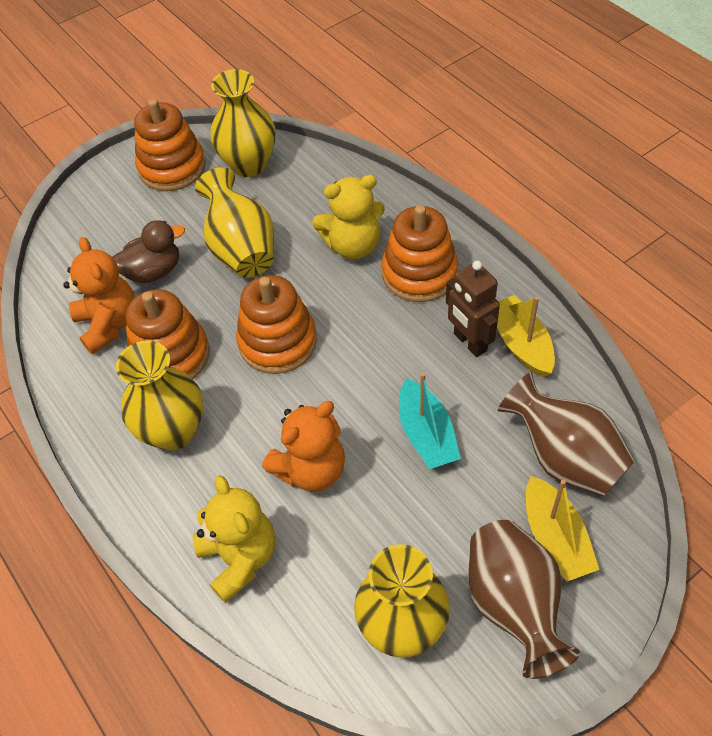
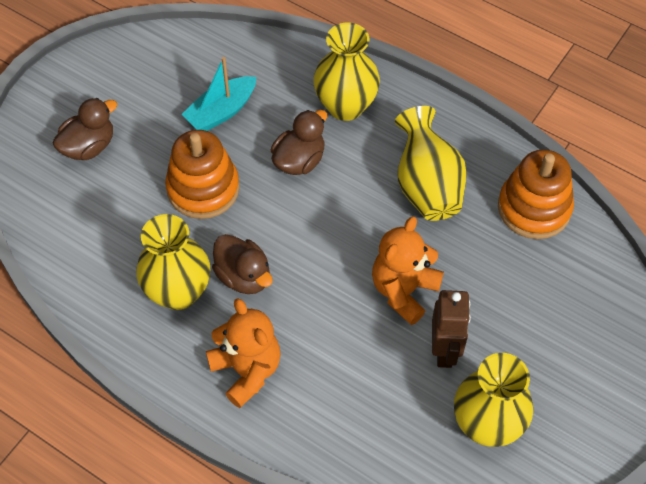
brown duck: [112,220,185,283] = 1 -> [53,98,117,160] [212,234,273,294] [271,110,327,175] = 3
brown vase: [469,520,580,679] [498,372,635,497] = 2 -> none = 0
orange stacking toy: [126,289,210,379] [134,99,206,191] [236,275,317,374] [382,205,458,302] = 4 -> [165,130,240,219] [498,149,574,239] = 2
yellow boat: [497,295,555,377] [526,476,599,582] = 2 -> none = 0
yellow teddy bear: [193,475,275,603] [312,175,385,259] = 2 -> none = 0

